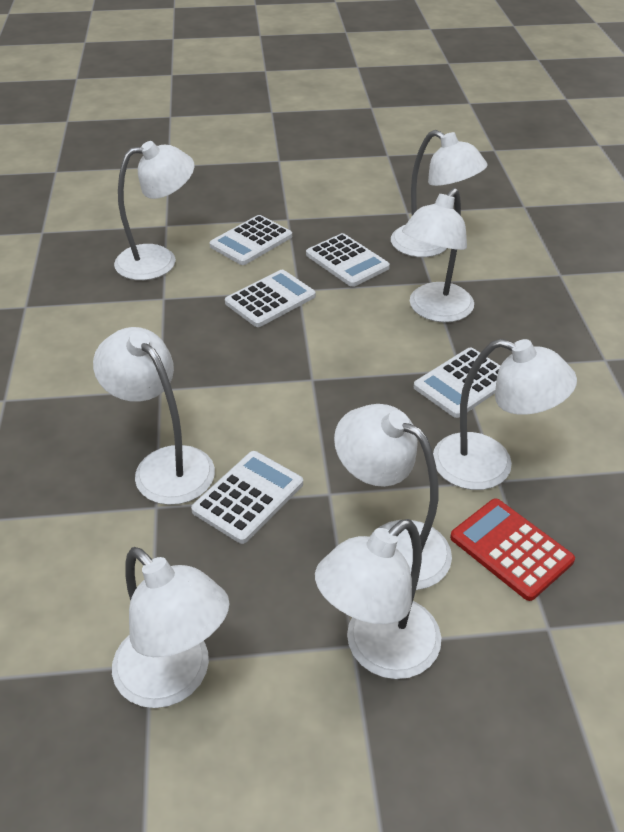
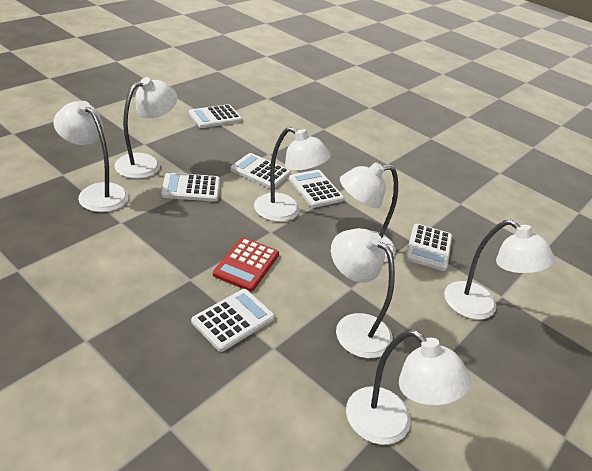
white calculator: [191,451,303,544] [209,215,292,265] [225,270,316,327] [306,233,390,287] [414,347,500,418] = 5 -> [161,172,220,202] [189,104,242,128] [191,289,275,352] [230,153,291,189] [289,170,344,208] [405,224,452,271] = 6
white lamp: [93,327,215,505] [112,547,229,708] [114,141,194,280] [315,519,441,679] [334,404,452,590] [391,130,487,257] [402,188,474,322] [433,339,577,490] = 8 -> [53,101,129,212] [114,77,177,179] [254,127,331,222] [331,228,395,358] [340,162,398,262] [346,330,472,445] [444,220,555,320] = 7

